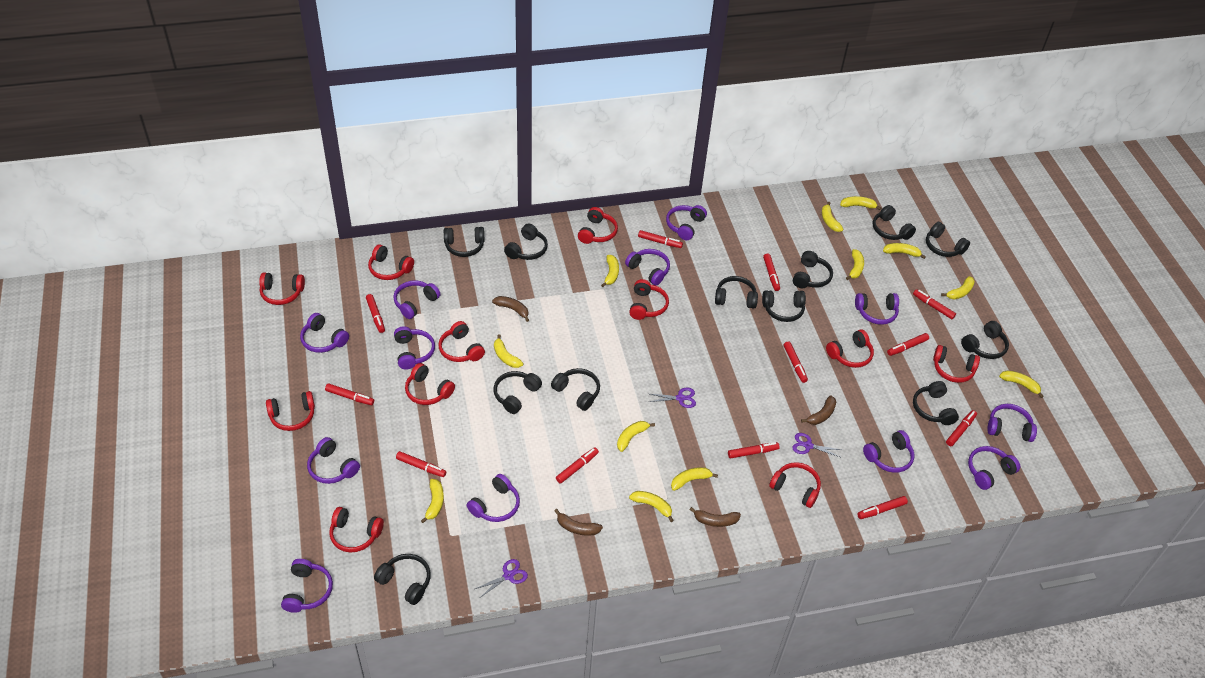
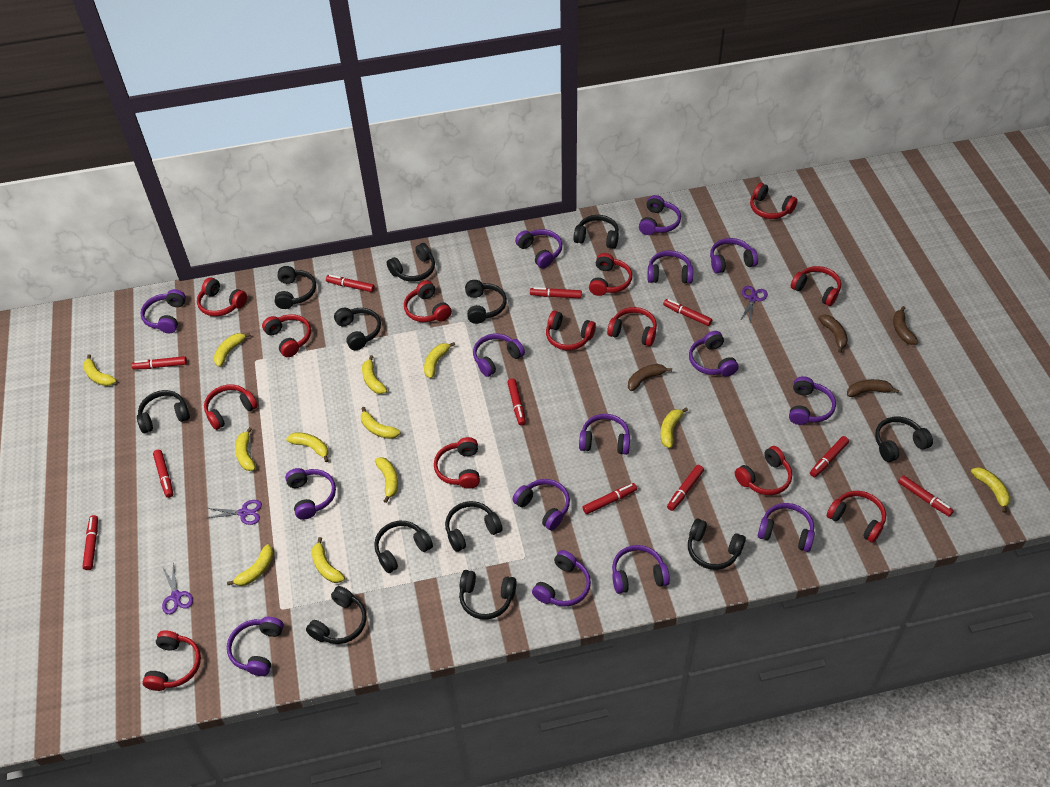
purple headphones: [281,559,333,613] [300,313,349,353] [307,437,360,484] [393,280,440,319] [394,326,435,369] [467,474,520,522] [625,249,670,286] [666,205,707,240] [855,293,899,325] [863,430,914,473] [968,446,1020,490] [987,404,1037,442] = 12 -> [140,289,186,333] [227,617,284,676] [285,468,336,520] [473,333,525,377] [512,479,570,530] [515,229,562,268] [532,550,591,607] [579,414,630,455] [612,545,670,594] [639,195,681,235] [647,250,693,284] [689,331,739,377] [710,238,758,274] [758,503,815,552] [789,376,836,425] = 15
red headphones: [259,272,305,305] [266,391,315,431] [330,507,384,552] [368,244,414,280] [405,363,455,405] [438,321,485,362] [578,207,618,244] [629,279,669,320] [769,462,821,508] [826,329,874,368] [933,345,980,383] = 11 -> [142,630,201,691] [197,277,247,316] [204,385,258,430] [262,314,311,357] [404,280,452,322] [434,437,480,489] [546,311,596,350] [589,253,632,296] [607,307,657,346] [735,446,792,495] [750,183,798,219] [791,266,841,306] [827,491,886,543] = 13
red marker: [325,383,374,405] [366,294,385,333] [396,451,446,477] [556,447,599,483] [638,230,683,248] [728,442,780,458] [763,253,780,291] [784,342,808,383] [857,496,908,519] [887,333,929,356] [913,289,956,319] [946,410,977,446] = 12 -> [82,515,98,570] [131,356,187,370] [153,450,173,498] [326,275,375,292] [507,378,526,426] [530,287,582,298] [583,483,637,514] [663,299,712,326] [667,465,704,511] [810,436,849,477] [898,475,954,517] = 11

